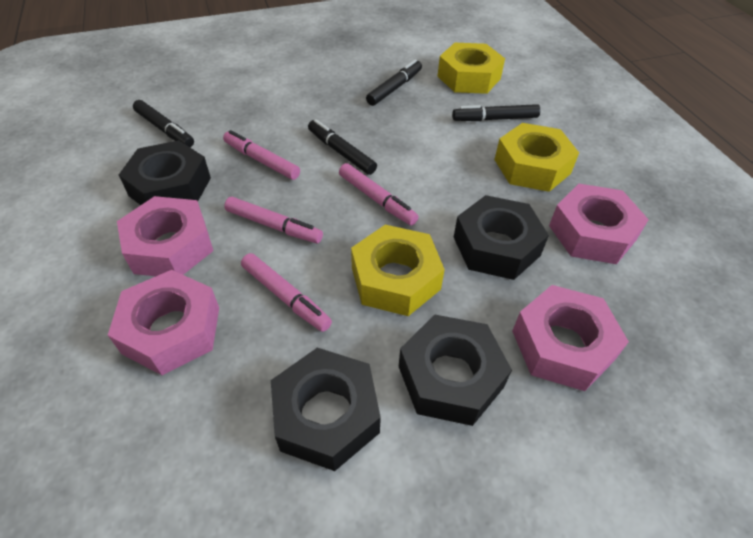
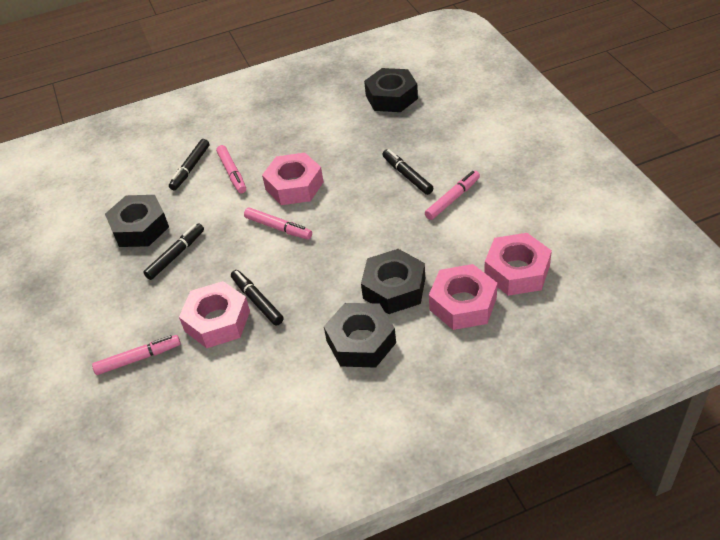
yellow nut: [351,225,445,316] [437,43,505,94] [494,123,579,192] = 3 -> none = 0

